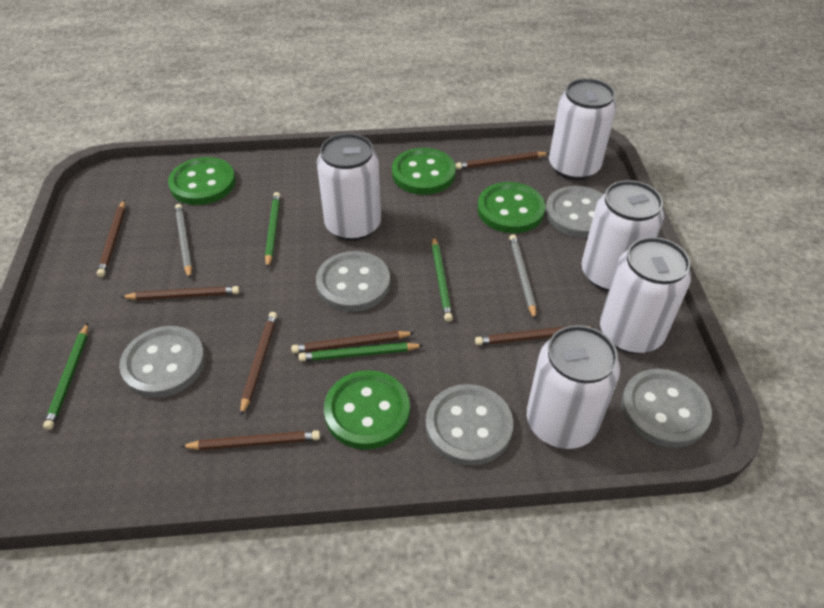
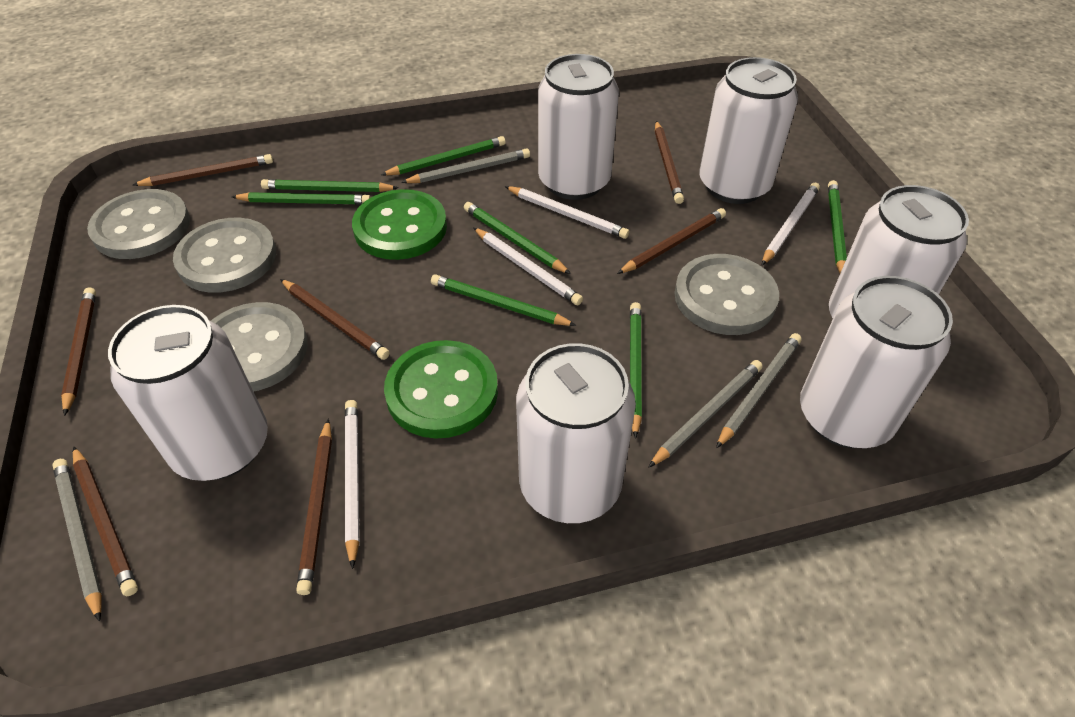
green button: [168,157,235,205] [324,370,410,450] [392,148,456,195] [477,182,546,233] = 4 -> [352,189,447,260] [384,340,498,438] = 2
green pencil: [43,323,88,430] [265,192,280,269] [298,342,424,361] [432,236,453,322] = 4 -> [232,192,371,205] [261,179,399,192] [381,136,506,176] [431,274,576,326] [464,202,571,274] [630,302,642,439] [828,180,847,273] = 7
grey button: [119,326,205,398] [316,251,390,312] [426,384,513,466] [545,186,603,238] [621,369,712,448] = 5 -> [87,189,190,259] [173,218,276,293] [211,302,308,391] [674,254,779,335] = 4
grey pencil: [175,204,192,279] [509,235,536,320] = 2 -> [52,459,102,622] [401,148,530,183] [648,360,763,468] [716,333,802,449] = 4
white can: [317,133,381,241] [527,325,620,449] [549,78,617,180] [581,180,664,292] [600,237,691,354] = 5 -> [108,305,268,481] [516,343,636,523] [538,54,619,200] [700,57,798,204] [800,276,953,448] [829,185,969,318] = 6
white pencil: none = 0 -> [345,400,359,569] [474,228,583,305] [505,186,629,239] [762,183,820,265] = 4

